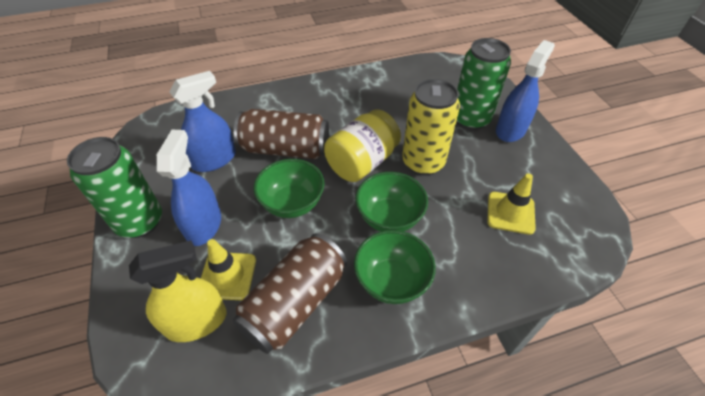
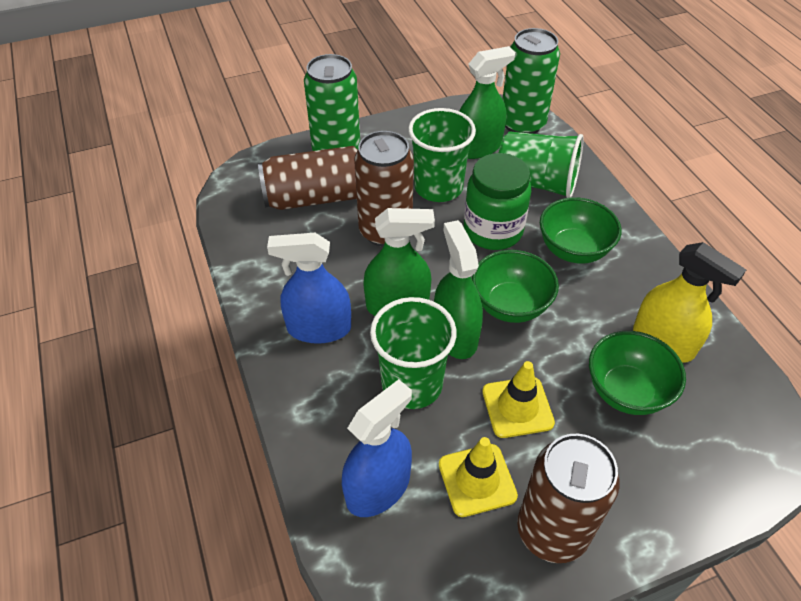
blue spray bottle: [157,130,221,246] [169,71,236,172] [496,40,555,142] = 3 -> [267,233,351,344] [342,379,412,517] = 2
brown can: [232,233,347,354] [234,109,329,159] = 2 -> [258,146,358,210] [354,131,414,247] [517,434,620,563] = 3
green cup: none = 0 -> [370,297,457,409] [408,108,476,202] [499,131,584,198] = 3
green jar: none = 0 -> [464,153,532,250] = 1
green spray bottle: none = 0 -> [363,208,435,316] [434,220,483,359] [459,46,515,159] = 3
yellow can: [402,79,460,175] = 1 -> none = 0
yellow jar: [324,109,401,182] = 1 -> none = 0

